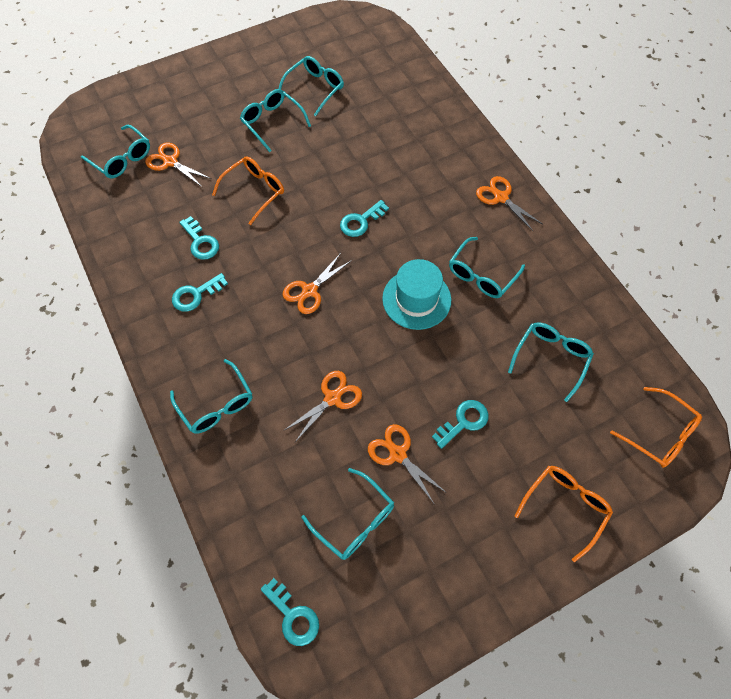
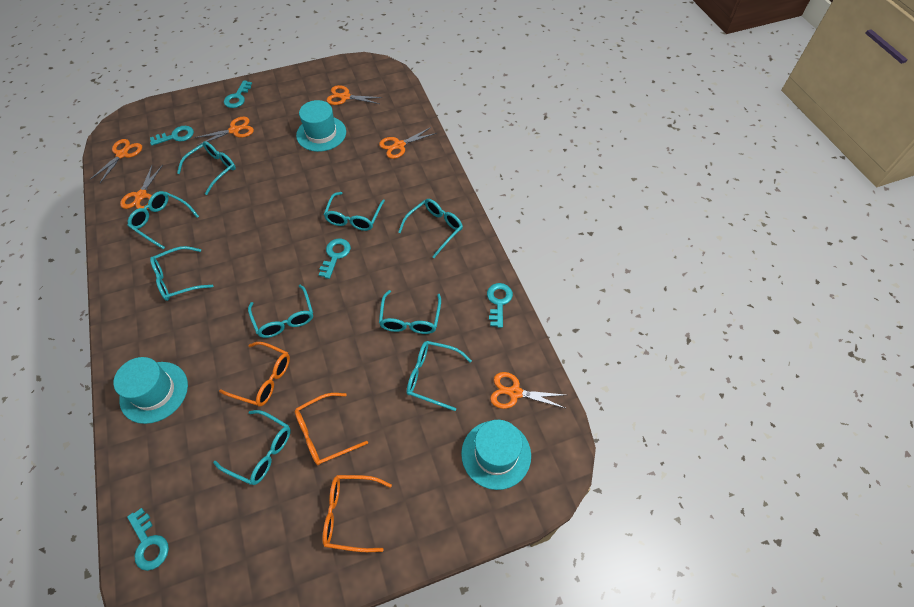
orange scissors: [145,142,212,187] [283,253,352,314] [283,371,362,442] [368,424,447,505] [476,176,542,231] = 5 -> [90,139,142,183] [120,165,163,209] [194,117,254,146] [327,85,383,105] [379,127,436,159] [490,372,565,409] = 6
turquoise glasses: [81,125,150,178] [170,359,252,434] [240,89,311,152] [278,56,344,117] [302,468,394,560] [449,237,525,298] [508,322,594,402] = 7 -> [128,191,199,249] [150,246,213,301] [177,141,236,195] [213,410,291,485] [248,285,313,338] [324,192,385,231] [379,290,441,334] [398,199,463,258] [407,341,472,411] = 9
turquoise hat: [382,259,451,330] = 1 -> [113,357,188,424] [296,100,346,152] [461,420,531,490] = 3

